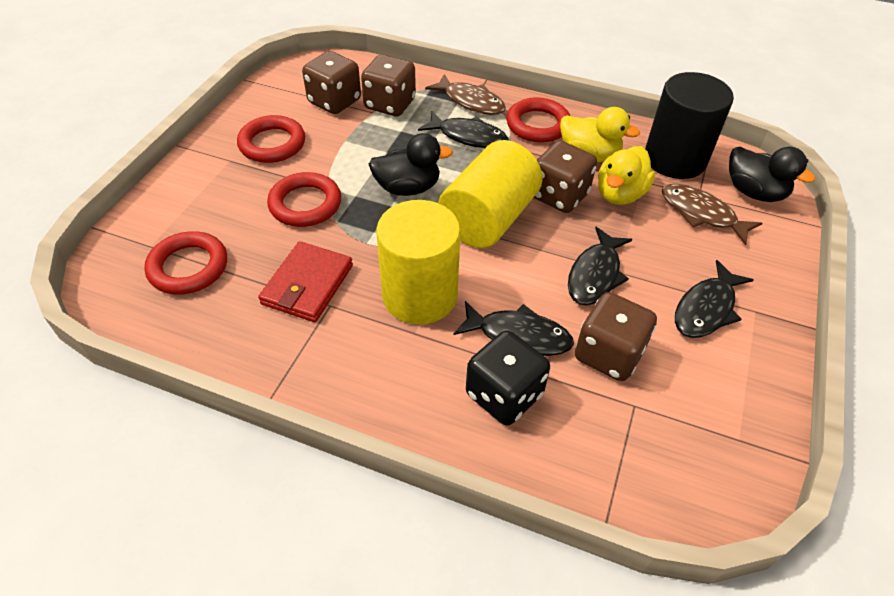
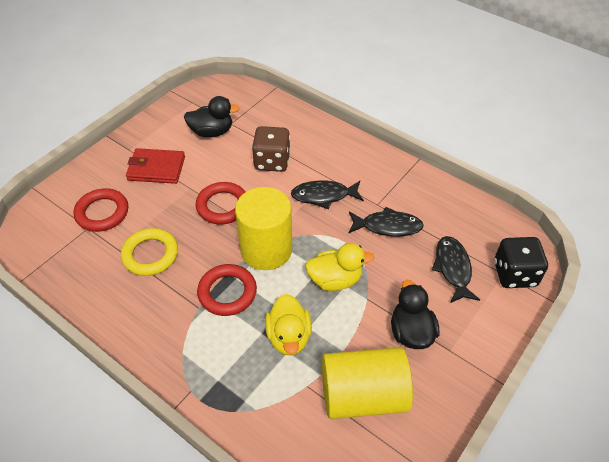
black cylinder: [645,72,734,179] = 1 -> none = 0
black fish: [418,111,509,148] [453,301,574,356] [568,227,632,305] [675,260,753,338] = 4 -> [291,180,364,209] [348,207,424,237] [432,236,480,303] = 3
brown dice: [302,51,361,114] [361,54,416,116] [534,141,597,213] [575,292,657,381] = 4 -> [252,126,290,172] = 1
brown fish: [425,74,506,115] [662,184,762,245] = 2 -> none = 0
red ring: [144,231,227,295] [237,115,305,163] [267,172,341,227] [506,97,570,143] = 4 -> [74,188,128,232] [196,182,245,225] [197,264,257,316] = 3
yellow ring: none = 0 -> [121,228,178,276] = 1

